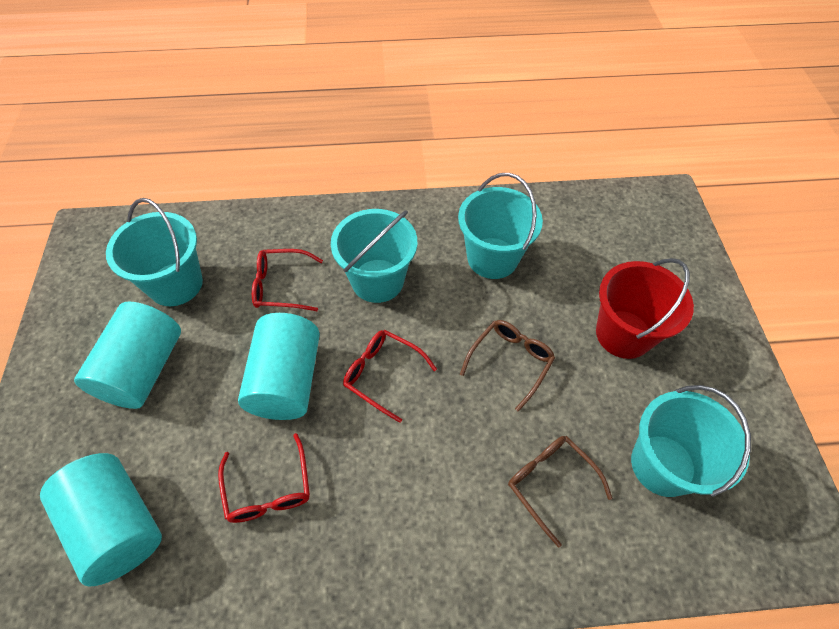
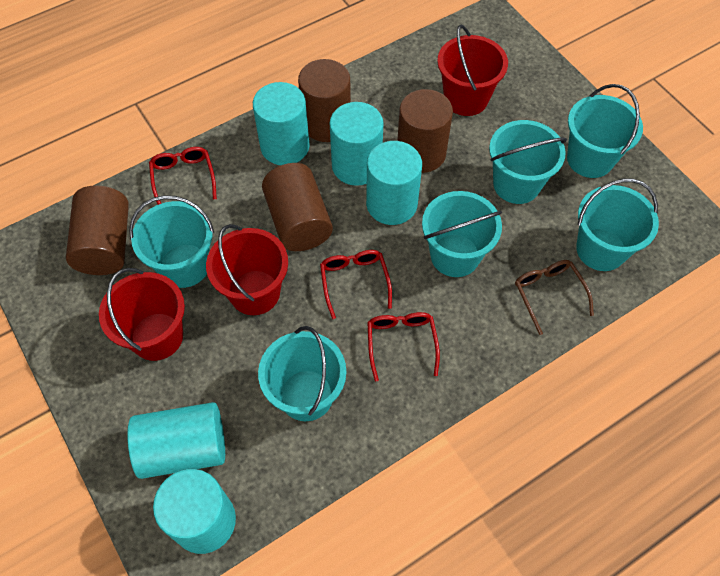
brown cylinder: none = 0 -> [66,186,129,275] [262,163,333,251] [298,59,351,142] [397,89,453,173] = 4
brown glasses: [460,320,555,412] [508,436,613,547] = 2 -> [515,260,594,335] = 1
red bucket: [596,258,694,359] = 1 -> [99,268,185,361] [206,224,288,315] [437,25,508,116] = 3
turquoise bucket: [106,198,203,306] [331,209,417,303] [458,173,543,279] [631,385,751,497] = 4 -> [129,195,214,288] [258,326,346,421] [422,191,502,277] [489,120,567,204] [567,84,643,178] [576,179,659,271] = 6
turquoise cylinder: [40,453,162,586] [74,301,181,409] [238,313,320,420] = 3 -> [127,402,225,479] [153,469,236,554] [253,82,310,165] [330,102,384,186] [366,141,422,225] = 5

